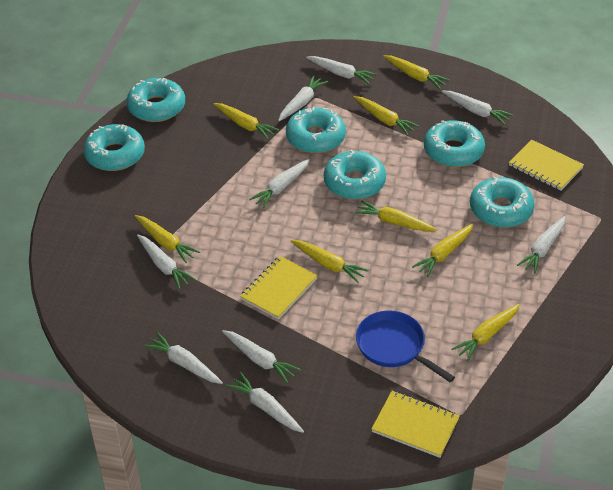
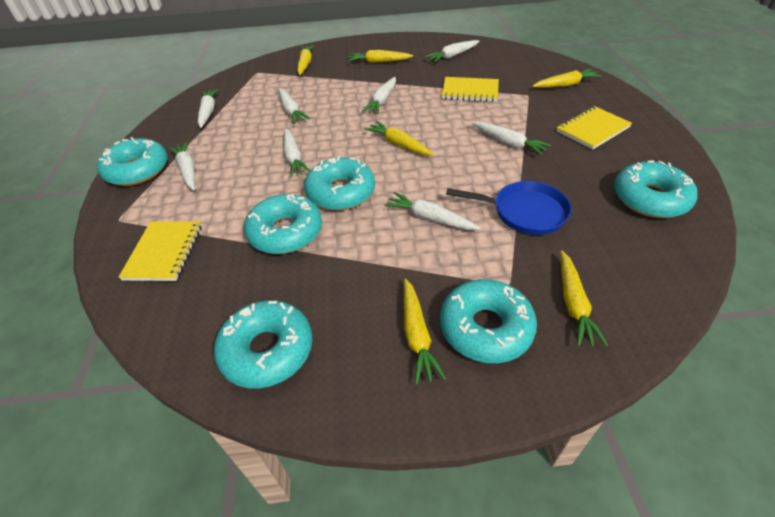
white carrot: [137,235,196,289] [144,332,223,384] [222,330,301,383] [226,372,304,433] [249,159,310,208] [278,75,328,121] [306,56,377,84] [442,90,513,125] [517,216,565,274] = 9 -> [168,142,195,190] [198,89,218,128] [278,88,311,124] [284,128,310,177] [362,77,396,114] [384,192,481,230] [425,40,479,62] [472,122,551,155] = 8
yellow carrot: [135,215,200,263] [213,103,279,140] [291,240,369,283] [354,96,419,135] [354,200,438,232] [383,55,450,89] [412,224,473,277] [452,304,520,361] = 8 -> [297,45,315,75] [348,50,413,63] [364,121,434,156] [404,278,446,385] [533,69,601,88] [560,250,608,347] = 6

